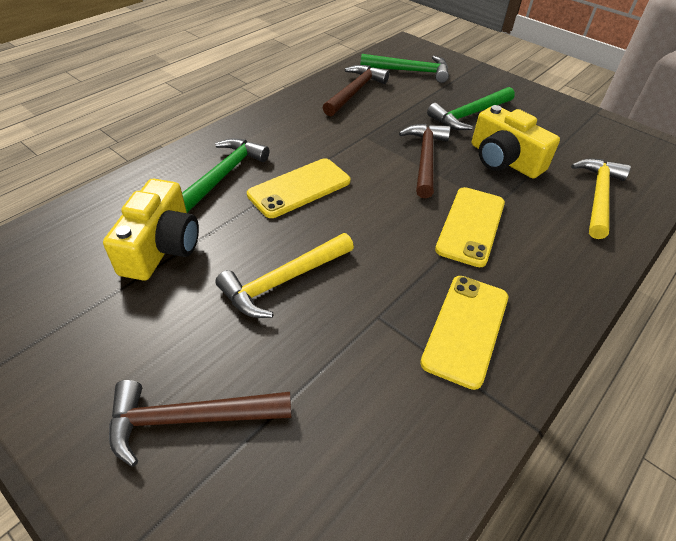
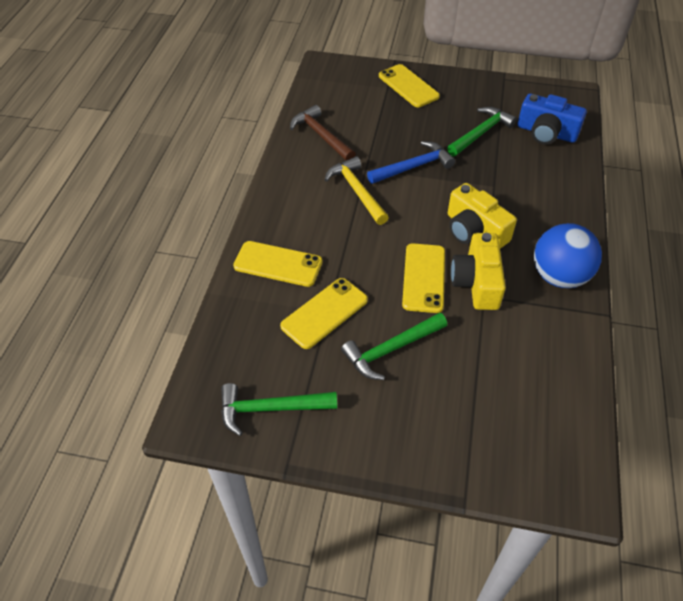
blue ball: none = 0 -> [534,223,602,288] = 1
blue camera: none = 0 -> [518,94,587,145] = 1
blue hammer: none = 0 -> [367,141,455,184] = 1
brown hammer: [109,380,291,467] [322,65,389,116] [399,124,451,198] = 3 -> [290,105,356,161] = 1
yellow hammer: [215,233,354,318] [571,158,631,239] = 2 -> [325,156,389,225] = 1
yellow phone: [247,158,351,218] [420,276,508,390] [435,187,505,267] = 3 -> [233,241,322,287] [280,278,368,349] [379,64,440,107] [402,243,445,313] = 4

